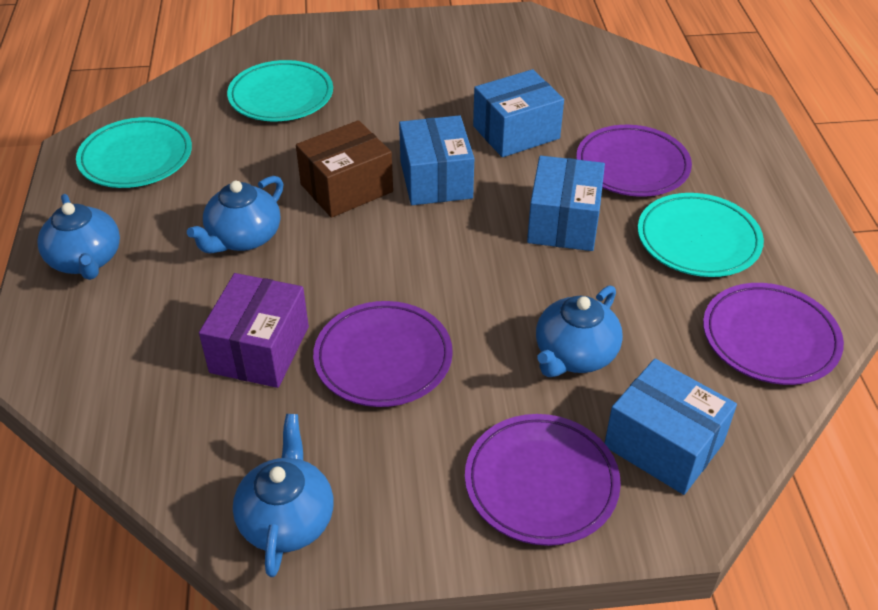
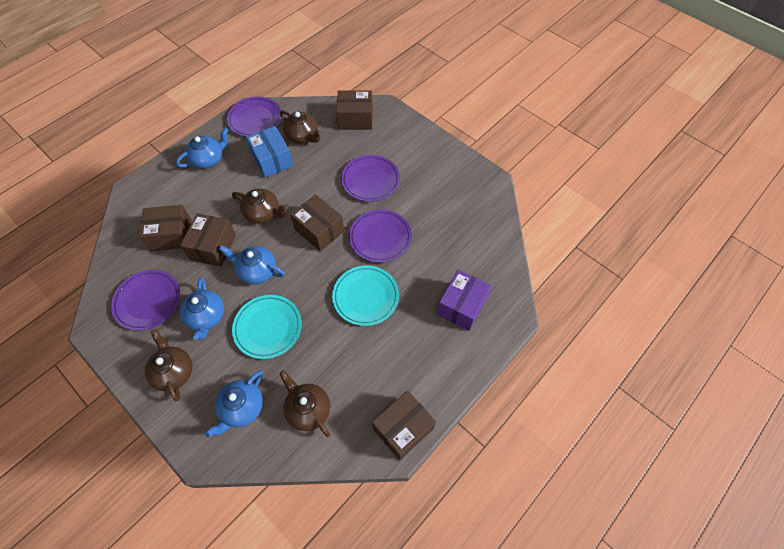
blue box: [399,115,474,205] [473,69,564,157] [527,156,605,251] [605,359,737,495] = 4 -> [246,126,293,178] = 1
brown box: [296,120,393,218] = 1 -> [139,205,192,251] [180,213,236,267] [290,194,344,251] [336,91,373,130] [372,390,436,460] = 5
brown teapot: none = 0 -> [145,329,192,401] [232,188,287,224] [279,370,330,437] [280,110,322,144] = 4
turquoise plate: [76,117,192,188] [227,60,333,121] [638,193,764,277] = 3 -> [232,295,302,359] [332,266,399,326] = 2

